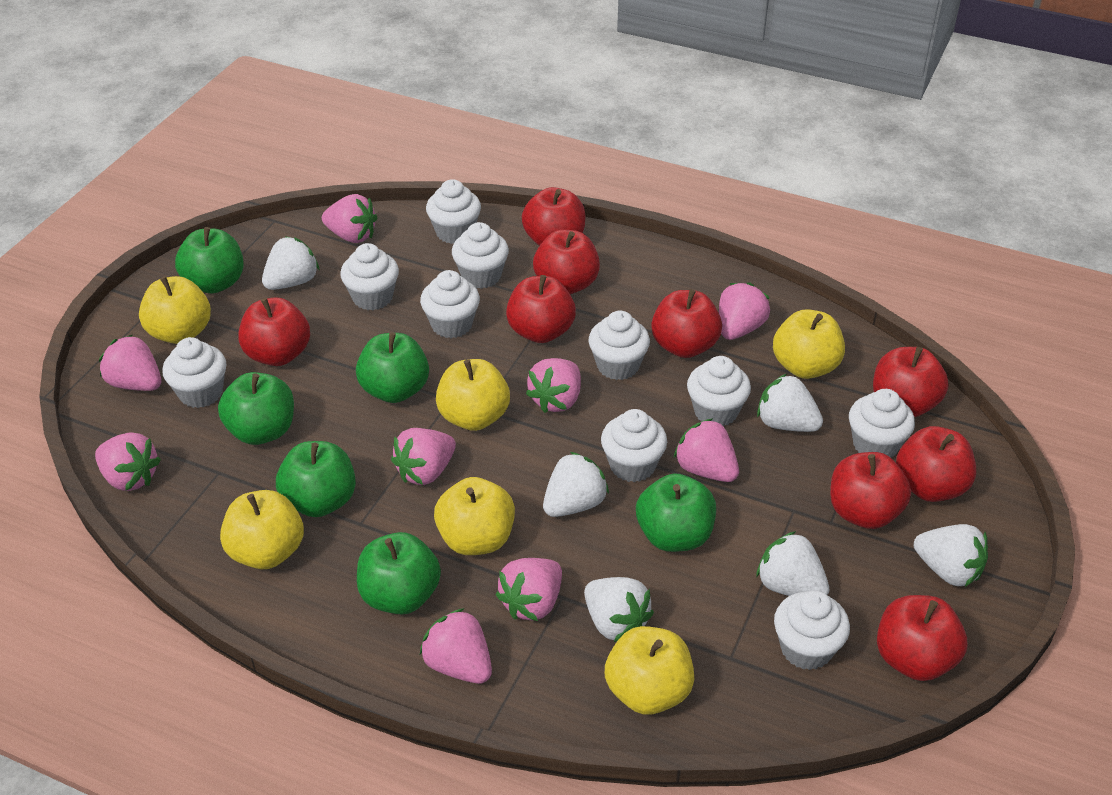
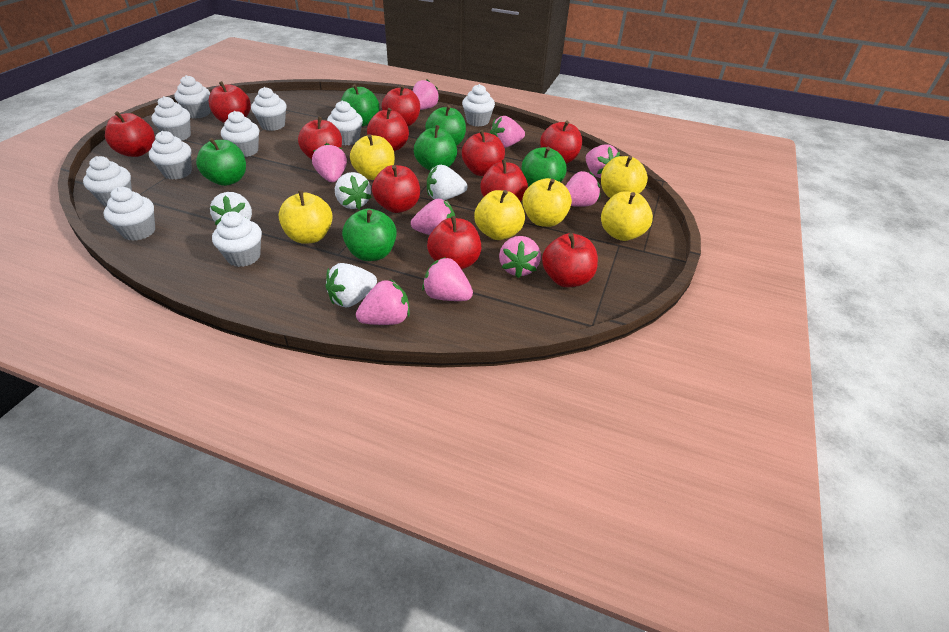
red apple: [238,297,310,366] [506,275,576,343] [522,187,585,246] [533,230,600,294] [651,289,722,358] [830,452,911,529] [873,347,948,417] [877,595,967,681] [896,426,976,502] = 9 -> [105,111,155,157] [209,81,251,123] [298,117,342,160] [367,108,409,151] [372,165,420,213] [382,85,420,126] [427,216,481,269] [462,130,505,176] [480,159,528,202] [540,121,582,164] [542,233,598,287] = 11
white strawberry: [262,236,319,290] [543,452,609,517] [584,577,654,642] [756,531,829,596] [757,374,823,432] [914,524,988,587] = 6 -> [210,192,252,225] [325,263,377,308] [335,172,372,209] [427,165,468,200] = 4

